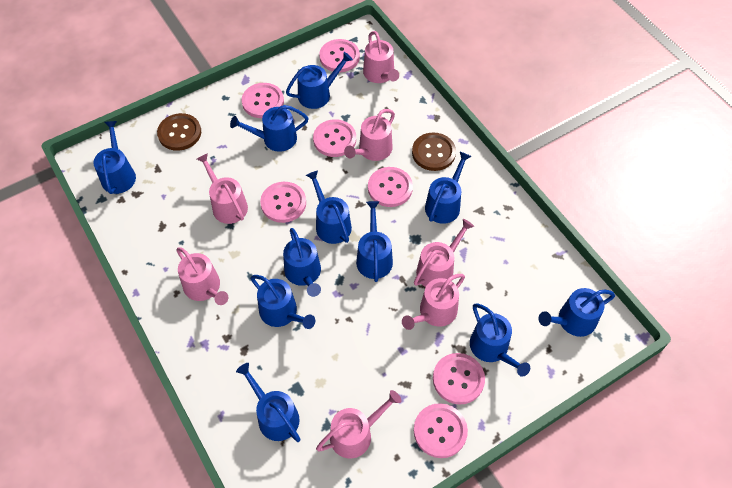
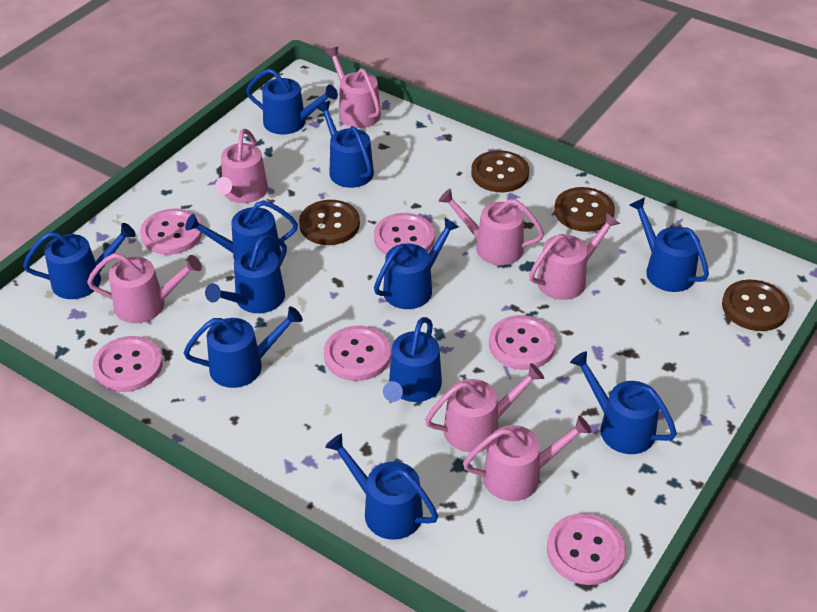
brown button: [157,113,201,151] [412,132,456,171] = 2 -> [299,200,360,245] [471,150,529,192] [554,187,615,232] [722,280,790,331] = 4
pink button: [242,83,284,118] [260,182,306,223] [313,119,356,157] [319,39,360,72] [368,167,413,207] [414,403,468,458] [433,353,485,405] = 7 -> [93,336,163,392] [140,209,202,255] [324,326,391,381] [374,213,435,255] [489,315,556,370] [547,513,626,585] = 6

